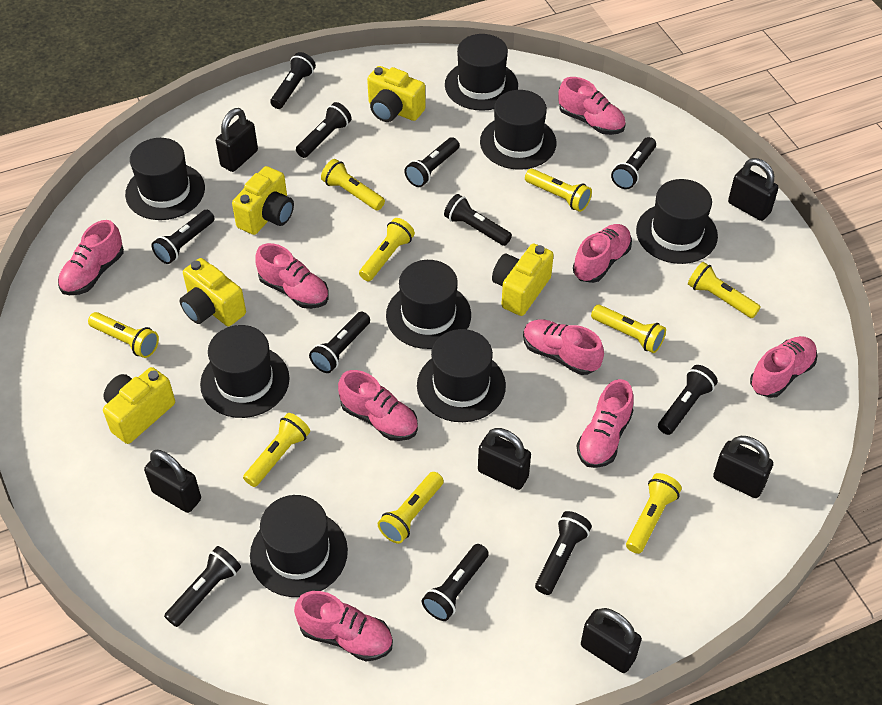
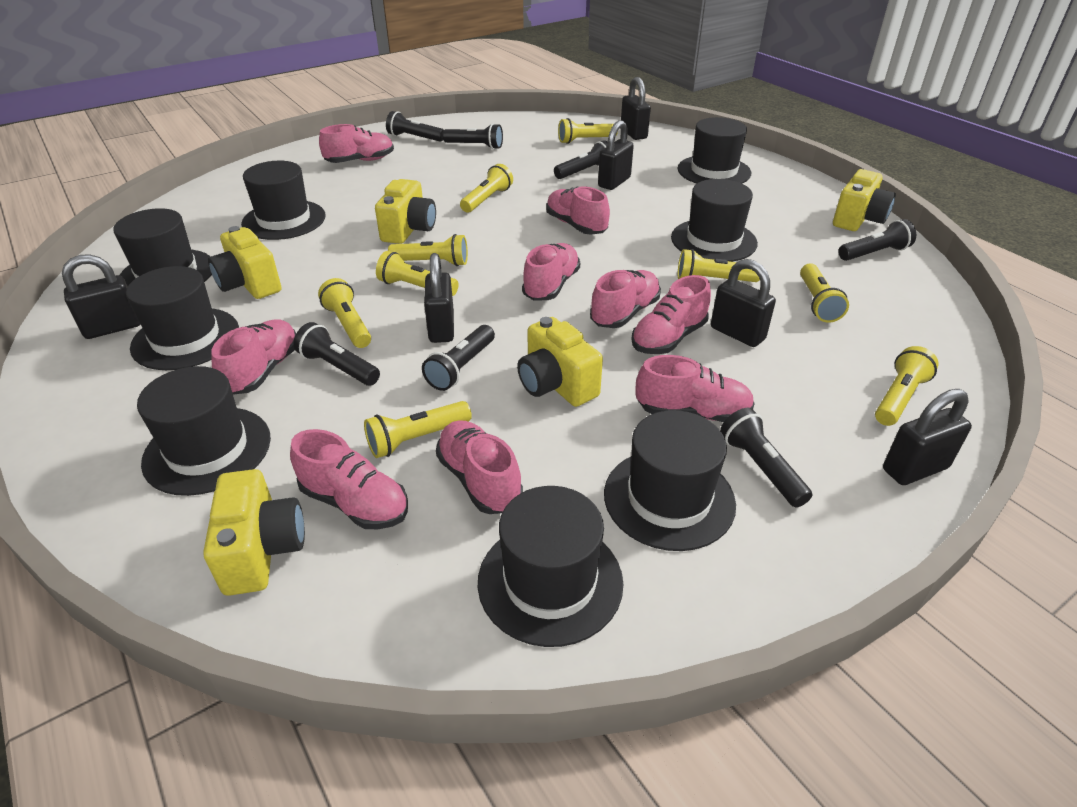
black flashlight: [151,210,215,264] [164,546,241,627] [270,52,316,109] [296,102,352,158] [309,312,370,373] [404,137,459,187] [422,544,489,621] [444,194,512,246] [535,511,592,595] [611,137,656,189] [658,365,718,435] = 11 -> [293,322,380,386] [386,111,444,142] [422,325,495,391] [442,123,503,149] [554,141,608,179] [720,408,812,508] [838,219,916,261] = 7

